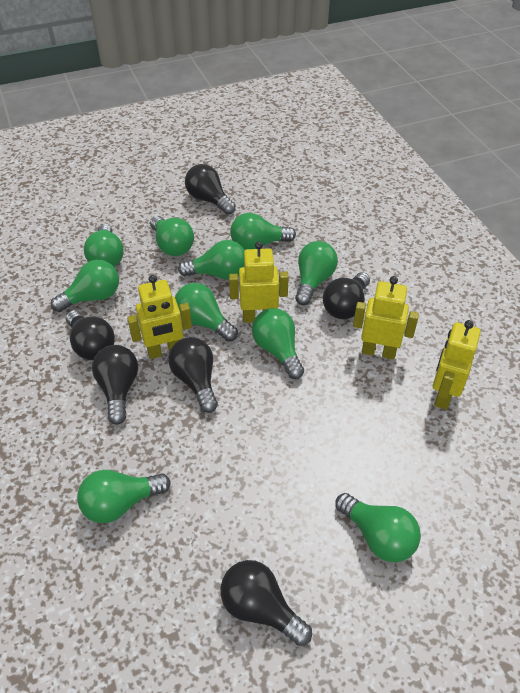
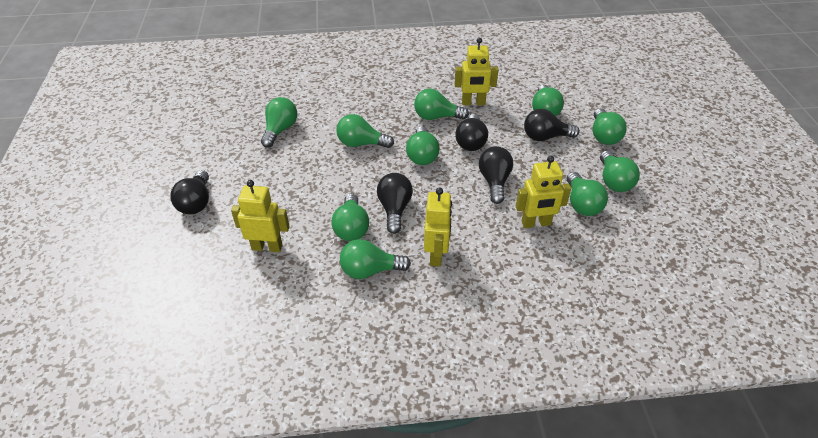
black light bulb: [66,310,115,360] [92,345,138,425] [168,337,218,413] [185,164,236,215] [220,560,312,646] [323,272,370,319] = 6 -> [170,170,209,214] [377,173,413,234] [456,114,488,151] [479,146,513,204] [524,109,580,141] = 5

